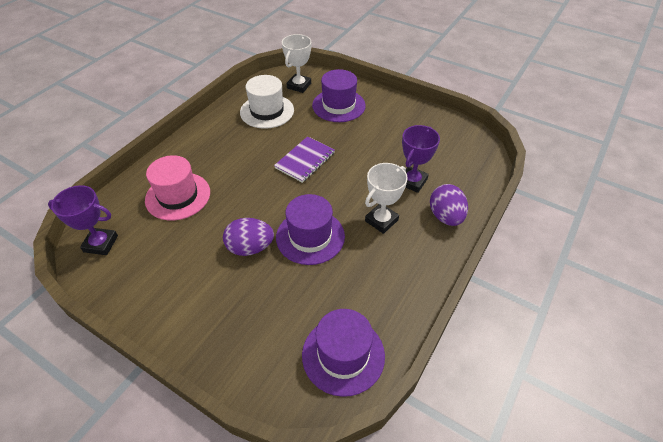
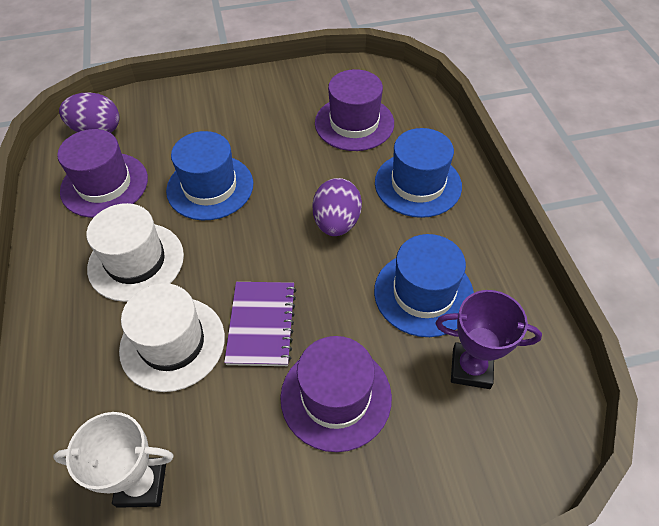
blue hat: none = 0 -> [166,131,253,220] [374,234,474,337] [375,128,462,218] = 3
pink hat: [145,155,210,221] = 1 -> none = 0
purple trophy: [48,185,118,255] [402,125,440,193] = 2 -> [435,290,542,389] = 1
white hat: [240,75,294,129] = 1 -> [86,203,184,302] [119,283,225,392] = 2
white trophy: [282,34,311,93] [365,163,408,234] = 2 -> [53,412,174,508] = 1

